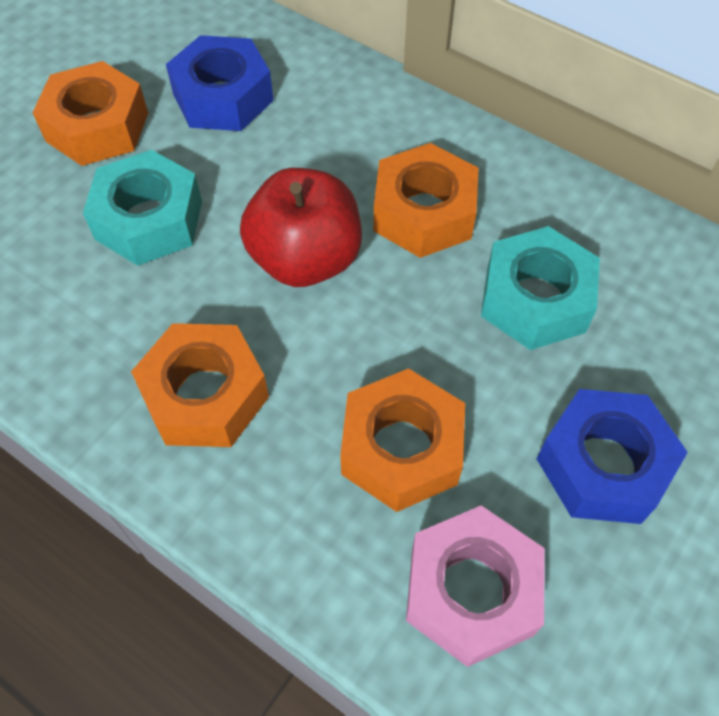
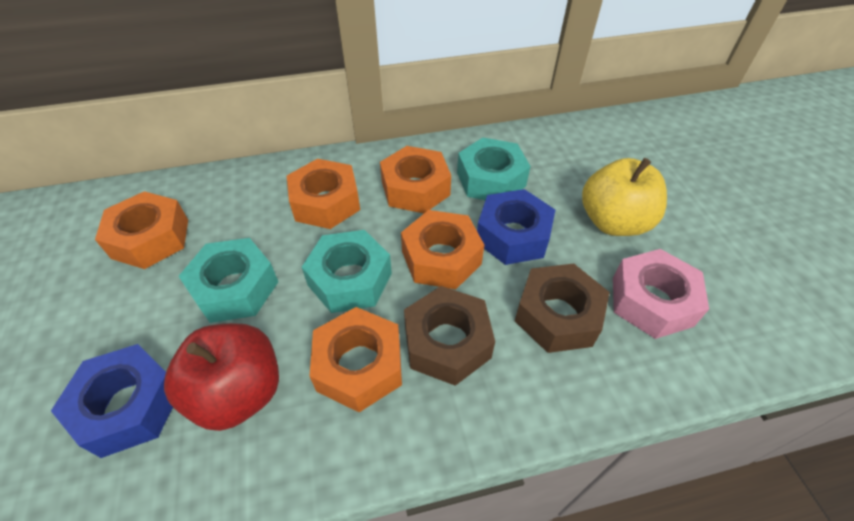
brown nut: none = 0 -> [404,286,495,386] [515,264,610,353] = 2
orange nut: [33,61,148,166] [131,323,269,447] [340,368,465,512] [373,143,479,258] = 4 -> [95,191,188,269] [287,159,360,229] [310,307,402,412] [380,146,451,213] [401,210,484,289] = 5
turquoise nut: [83,150,202,266] [481,226,600,350] = 2 -> [179,238,278,323] [302,230,392,313] [457,138,531,200] = 3
yellow apple: none = 0 -> [582,158,667,236] = 1

